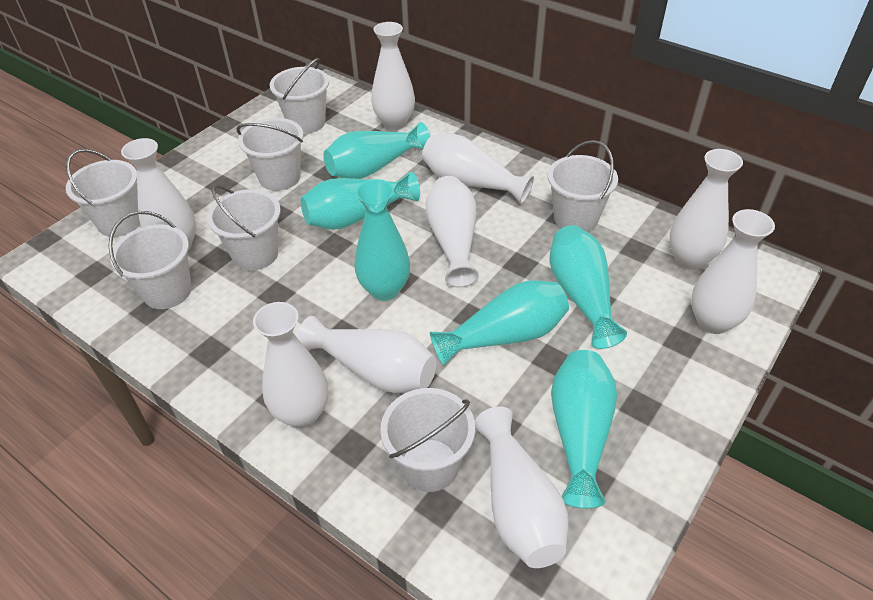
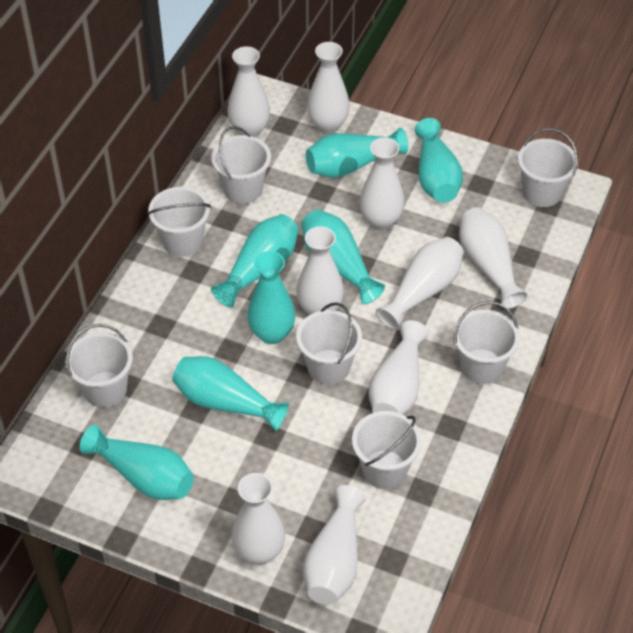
turquoise vase: [301,172,420,230] [323,122,430,179] [354,179,410,301] [430,280,569,366] [549,225,627,349] [551,350,617,509] = 6 -> [80,425,194,500] [172,356,289,431] [211,214,299,308] [247,251,295,344] [301,210,385,304] [306,128,408,178] [415,118,463,203] = 7

